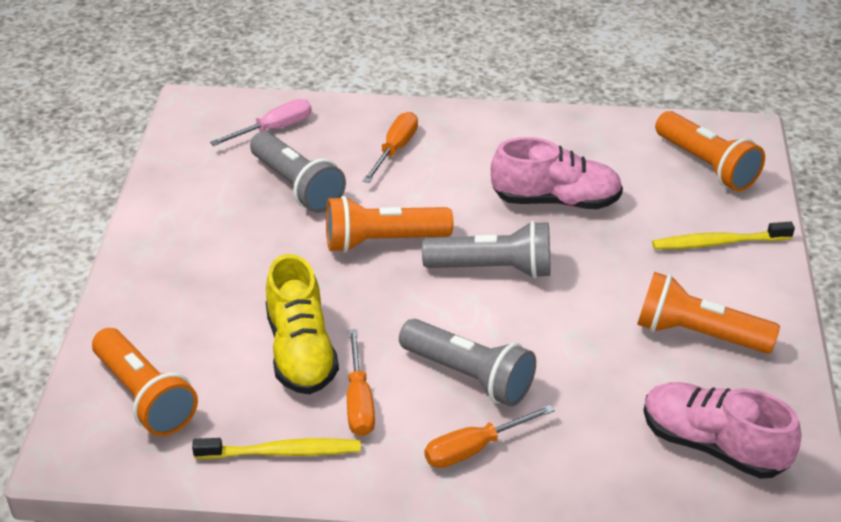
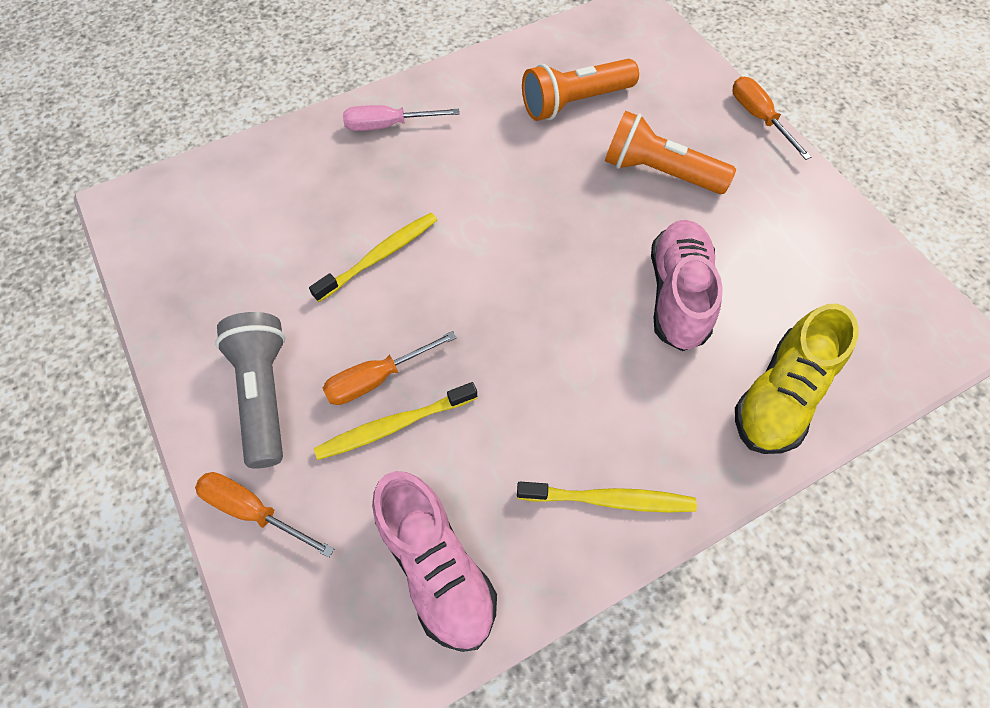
grey flashlight: [250,131,346,213] [399,319,536,407] [422,221,550,279] = 3 -> [215,312,285,469] = 1
orange flashlight: [92,328,198,436] [326,196,453,253] [637,272,780,354] [655,111,765,192] = 4 -> [522,59,639,121] [605,111,736,194] = 2
yellow toothbrush: [192,438,361,459] [652,222,795,249] = 2 -> [309,213,437,302] [314,382,477,460] [517,482,697,512] = 3

